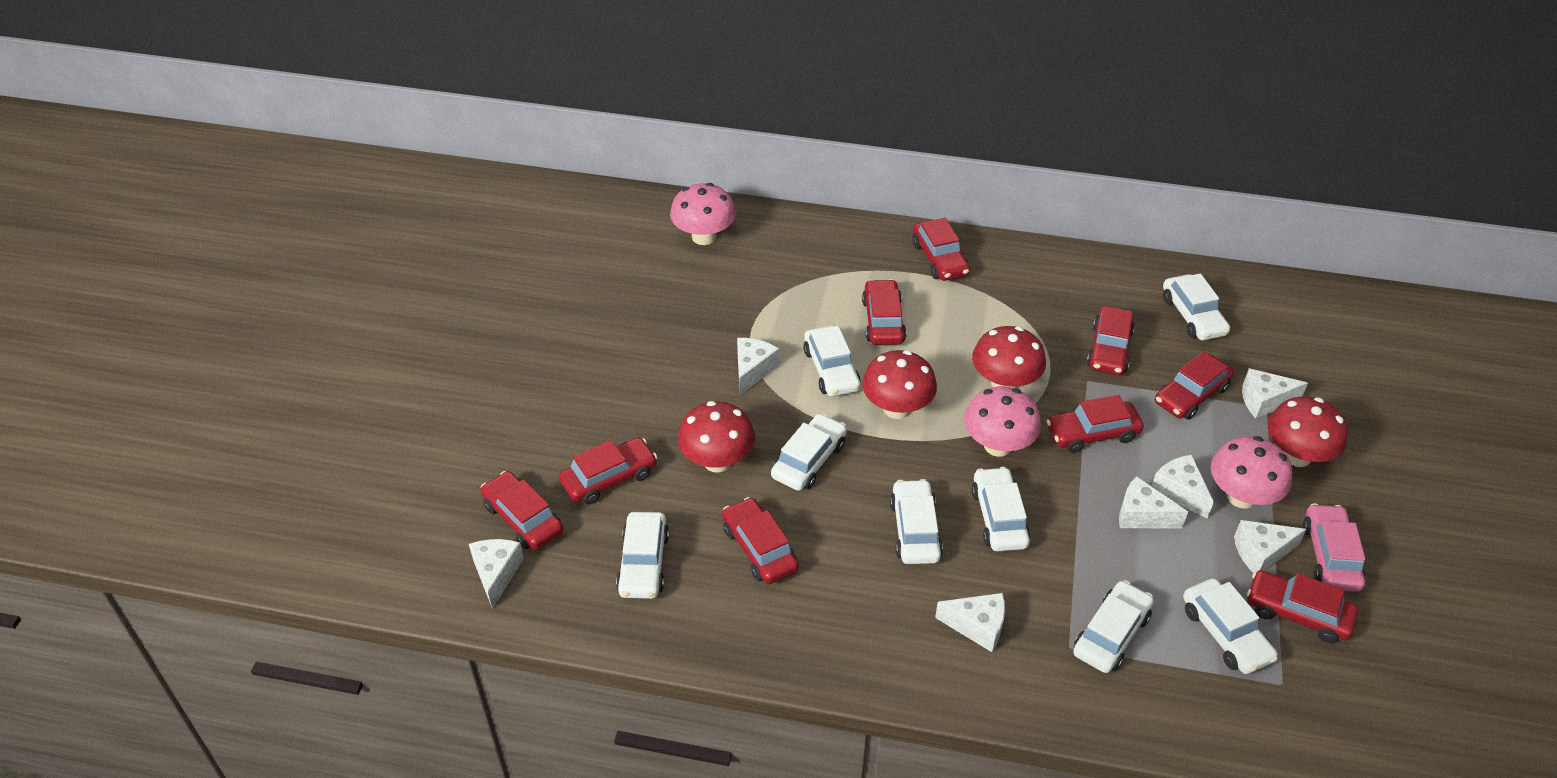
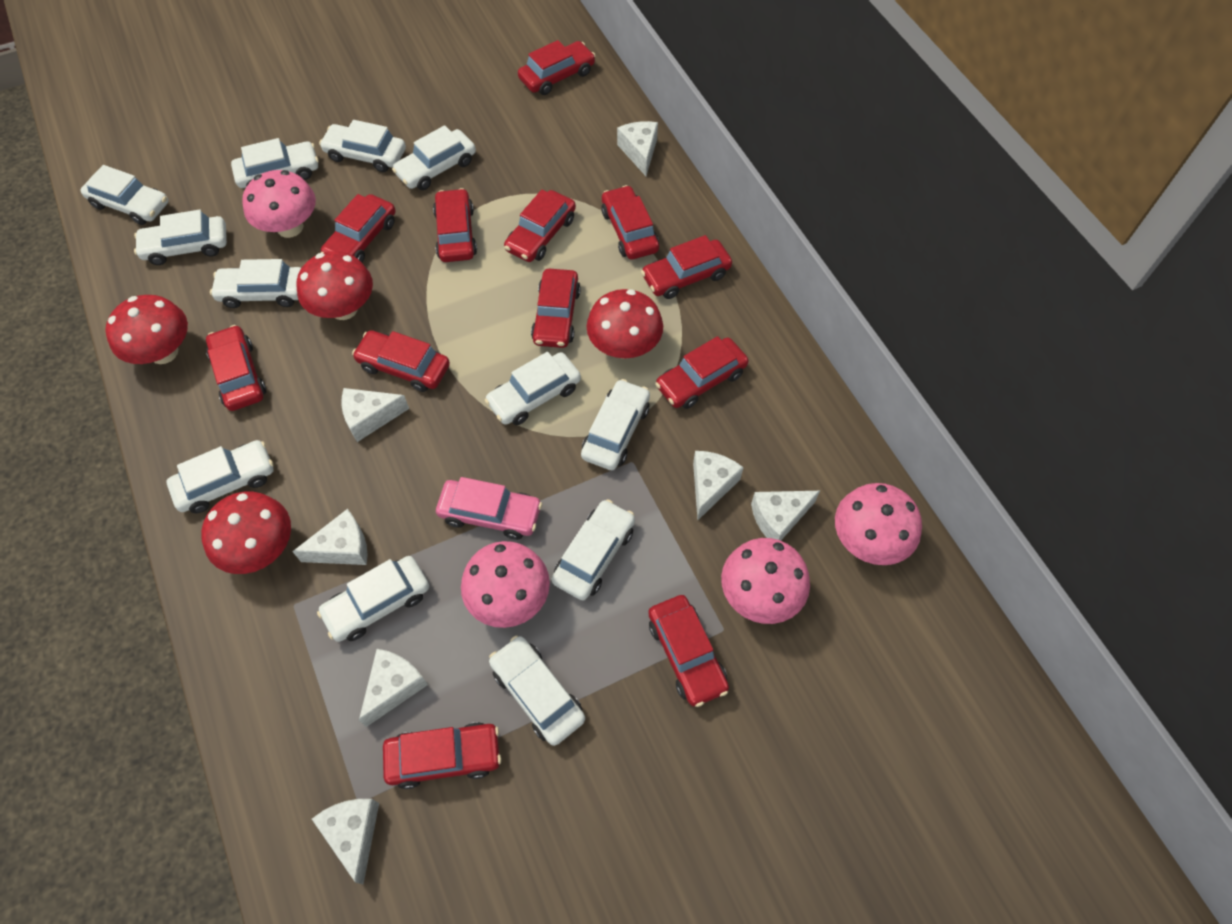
pink mushroom: [670,183,736,245] [964,386,1041,457] [1211,436,1292,509] = 3 -> [242,170,316,238] [461,541,550,628] [721,538,810,624] [835,483,922,565] = 4
red car: [480,471,563,550] [559,437,657,504] [722,497,799,584] [862,279,906,345] [912,218,970,281] [1047,395,1144,453] [1087,306,1135,375] [1155,351,1234,420] [1247,570,1358,643] = 9 -> [206,325,266,411] [321,194,396,262] [352,330,450,392] [383,722,501,789] [433,188,477,262] [504,190,576,262] [518,40,596,95] [531,269,581,348] [601,185,659,260] [641,235,732,299] [648,595,729,707] [655,336,749,409] = 12
white car: [616,512,669,599] [771,413,847,491] [804,326,861,397] [890,479,943,564] [971,467,1031,551] [1073,580,1154,673] [1163,274,1230,340] [1183,578,1278,674] = 8 -> [81,165,168,225] [134,210,227,265] [167,440,274,513] [210,259,301,308] [231,138,319,188] [317,556,429,642] [319,120,406,172] [392,125,476,190] [485,352,581,425] [489,636,585,746] [552,499,635,600] [581,379,650,470] = 12

